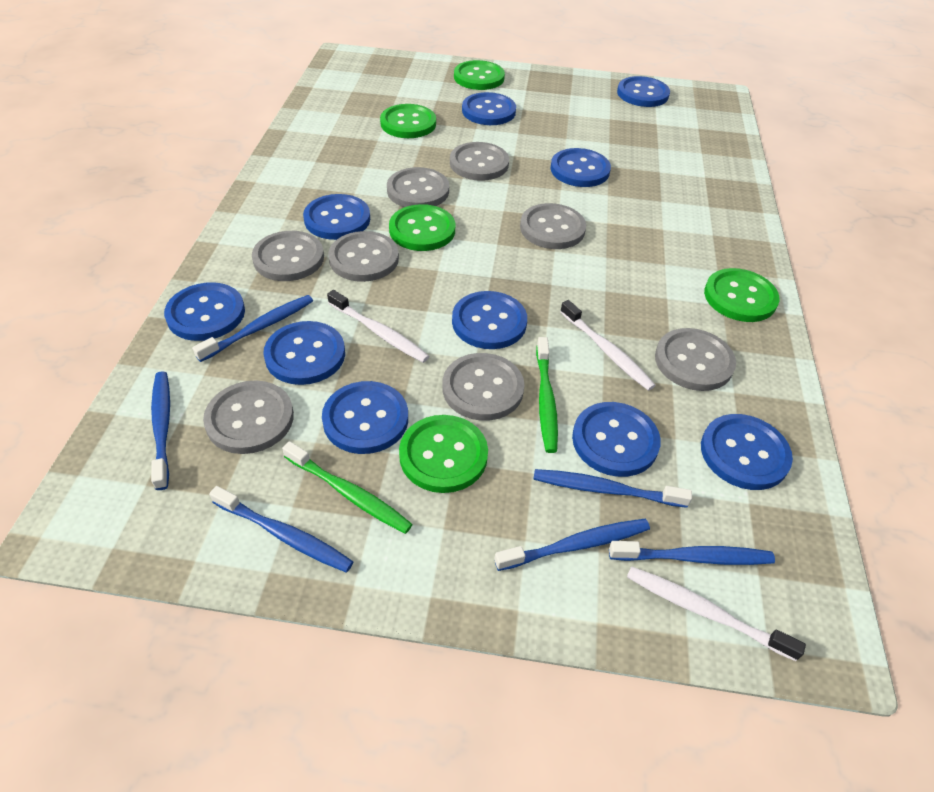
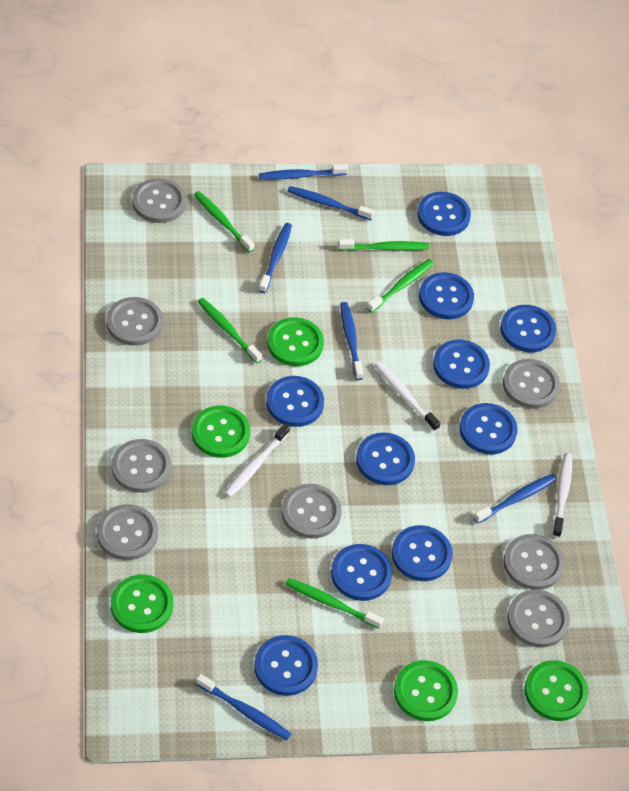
green toothbrush: [282,441,413,534] [536,337,558,453] = 2 -> [194,191,254,253] [198,298,262,364] [285,578,384,629] [338,239,429,251] [367,259,434,313] = 5

